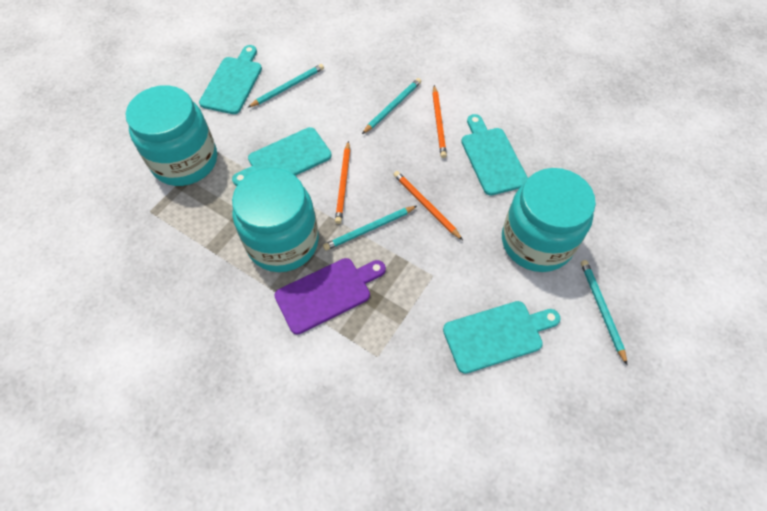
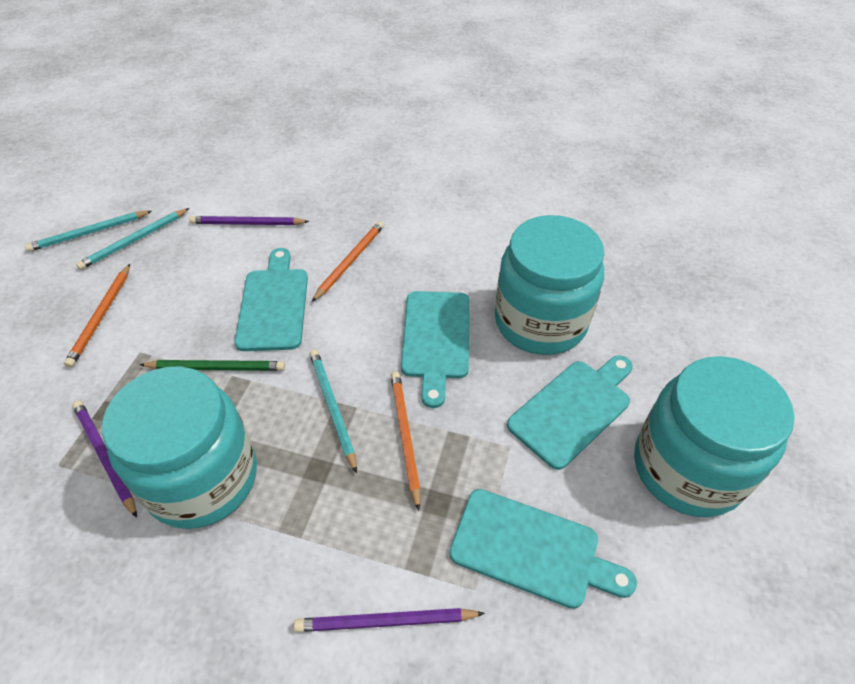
green pencil: none = 0 -> [139,360,285,371] = 1
purple cutting board: [274,258,386,334] = 1 -> none = 0
purple pencil: none = 0 -> [72,401,137,518] [189,216,310,225] [294,608,485,632] = 3
turquoise pencil: [247,64,324,108] [323,206,417,251] [362,78,421,134] [581,260,627,365] = 4 -> [25,211,152,252] [76,208,190,270] [309,350,357,473] = 3

